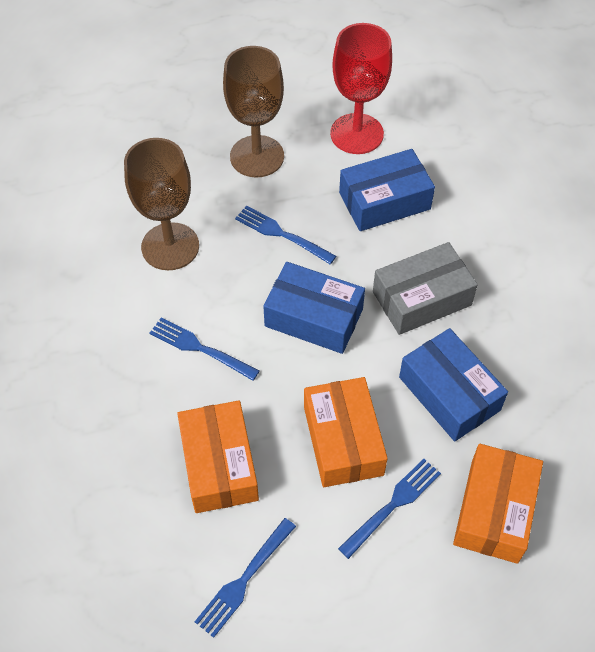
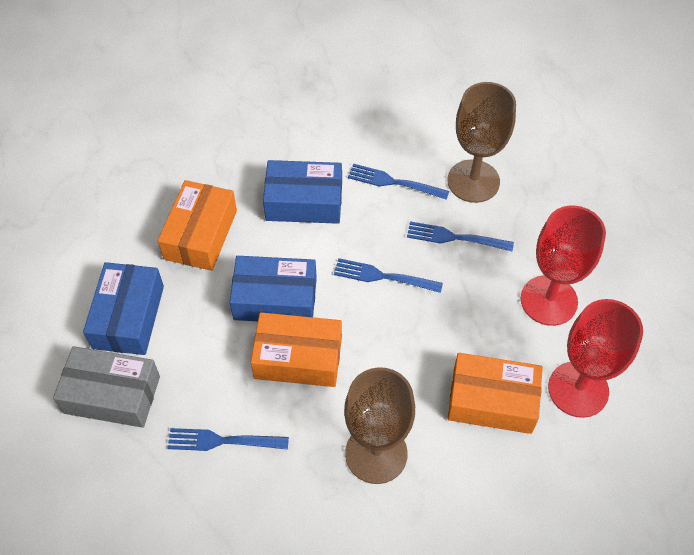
red goblet: [330,23,392,154] = 1 -> [521,206,606,326] [548,299,643,418] = 2

